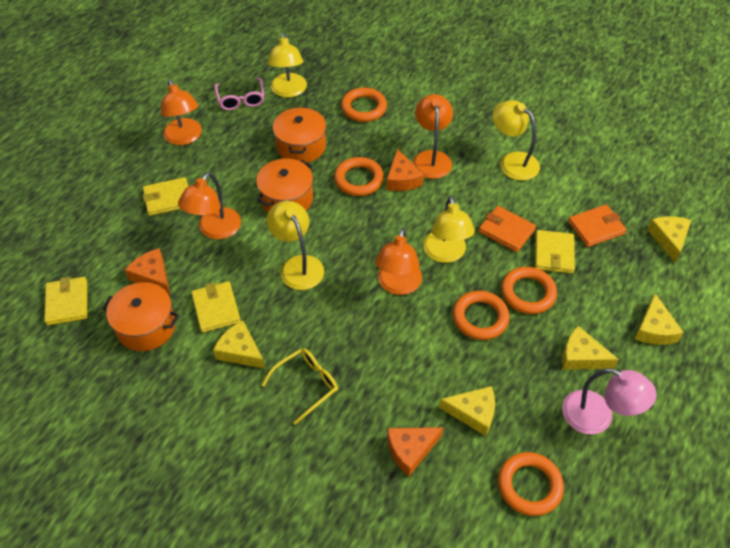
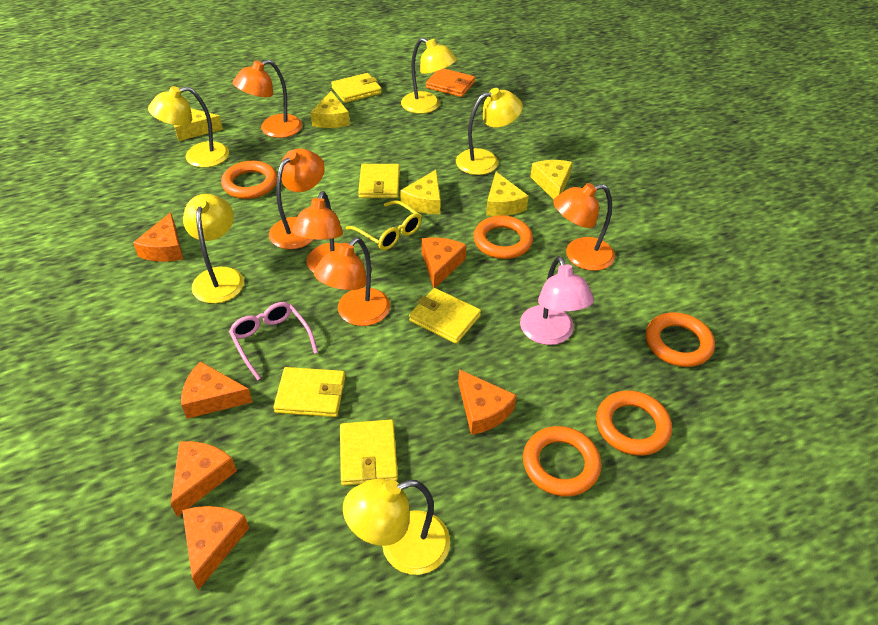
orange cheese: [125,248,170,295] [386,149,424,191] [387,427,443,476] = 3 -> [133,212,183,262] [171,441,237,517] [181,361,252,419] [182,506,249,590] [421,237,467,288] [458,369,517,435] = 6
orange lamp: [161,79,202,145] [178,172,241,239] [375,228,422,295] [413,94,453,179] = 4 -> [233,60,302,138] [269,149,325,249] [292,191,355,273] [314,237,390,326] [553,183,615,271] = 5
orange pot: [102,282,179,351] [256,159,313,213] [273,107,326,163] = 3 -> none = 0
orange wallet: [479,206,536,252] [568,205,627,247] = 2 -> [426,69,475,97] = 1
yellow lamp: [267,33,307,98] [267,201,324,290] [423,196,475,263] [492,100,540,181] = 4 -> [148,86,229,168] [183,194,244,304] [343,478,450,575] [401,38,457,114] [456,88,523,175] = 5
yellow wallet: [44,277,87,325] [143,177,188,216] [191,281,241,333] [535,230,575,274] = 4 -> [273,367,345,417] [331,73,382,103] [340,419,398,486] [358,164,400,198] [409,288,481,344] = 5

